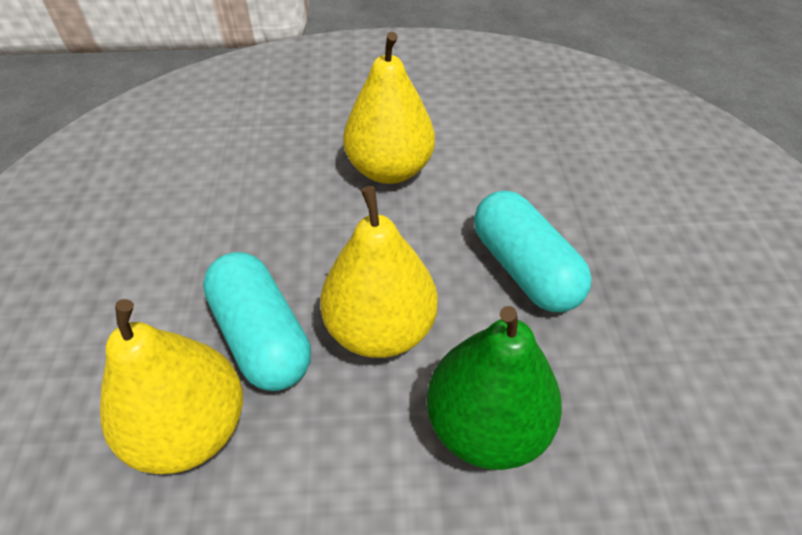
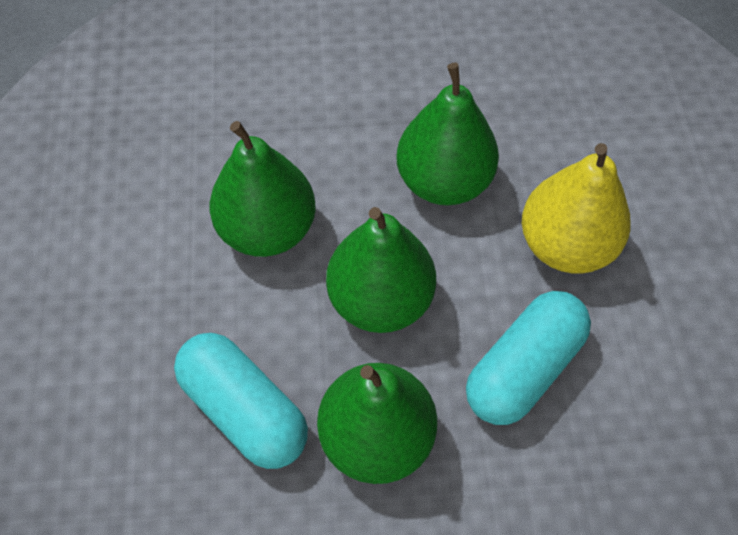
green pear: [427,306,562,470] = 1 -> [210,121,316,257] [317,363,437,484] [326,207,436,333] [397,63,499,205] = 4
yellow pear: [100,299,243,474] [320,186,438,358] [343,32,435,184] = 3 -> [522,143,631,274] = 1

